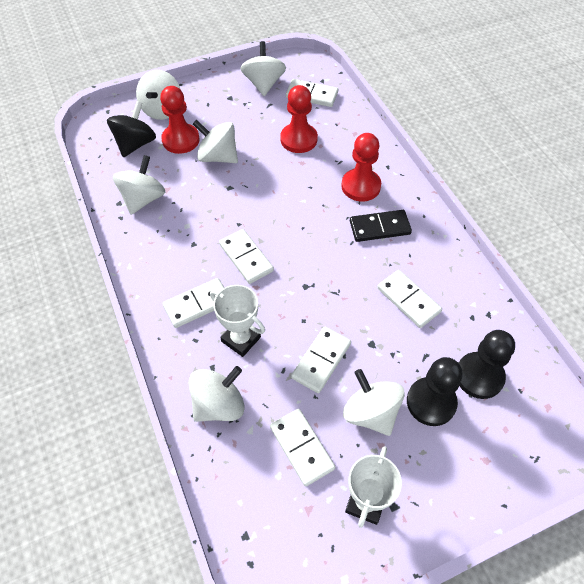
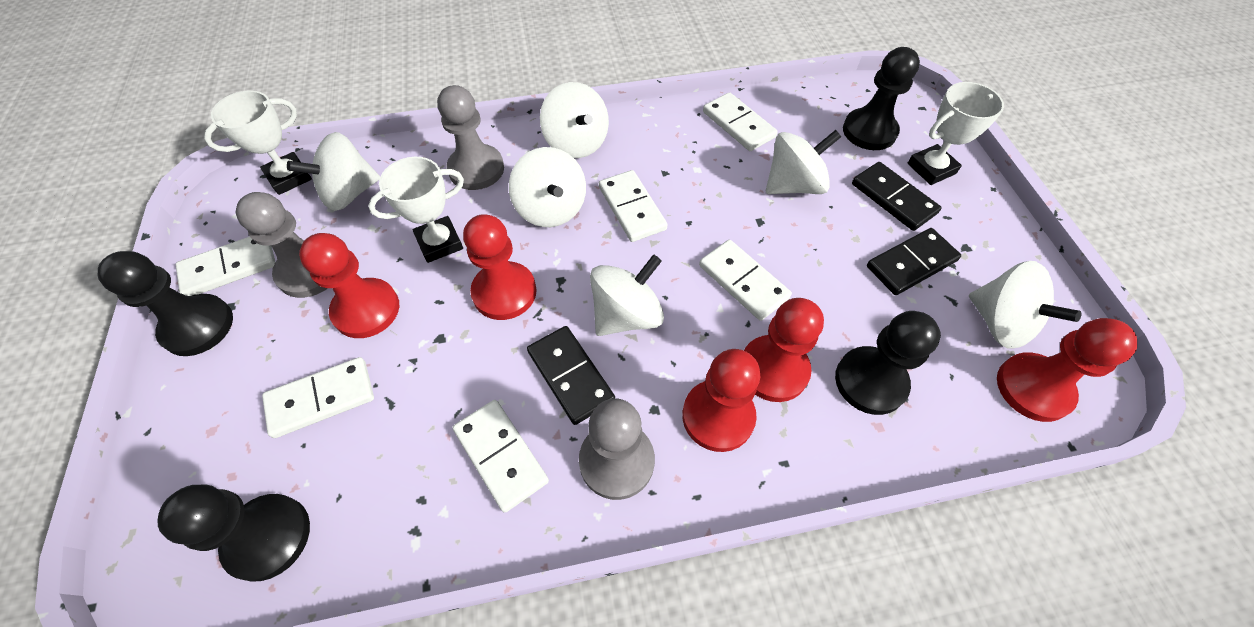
black domino: [350,210,412,242] = 1 -> [527,326,615,425] [852,162,941,231] [867,228,961,295] = 3
black pawn: [407,357,463,426] [459,330,515,399] = 2 -> [98,251,233,356] [157,485,310,582] [835,311,941,415] [843,47,920,150] = 4
black spinning top: [107,101,156,157] = 1 -> none = 0
grey pawn: none = 0 -> [236,192,328,298] [437,85,504,190] [579,399,655,500] = 3
red pawn: [160,86,200,154] [280,85,318,153] [341,133,381,202] = 3 -> [299,233,399,338] [463,214,536,320] [682,349,760,452] [744,298,824,402] [997,318,1137,422] = 5
white trophy: [210,285,265,357] [345,446,402,528] = 2 -> [204,90,312,195] [368,157,464,263] [907,82,1004,185] = 3

